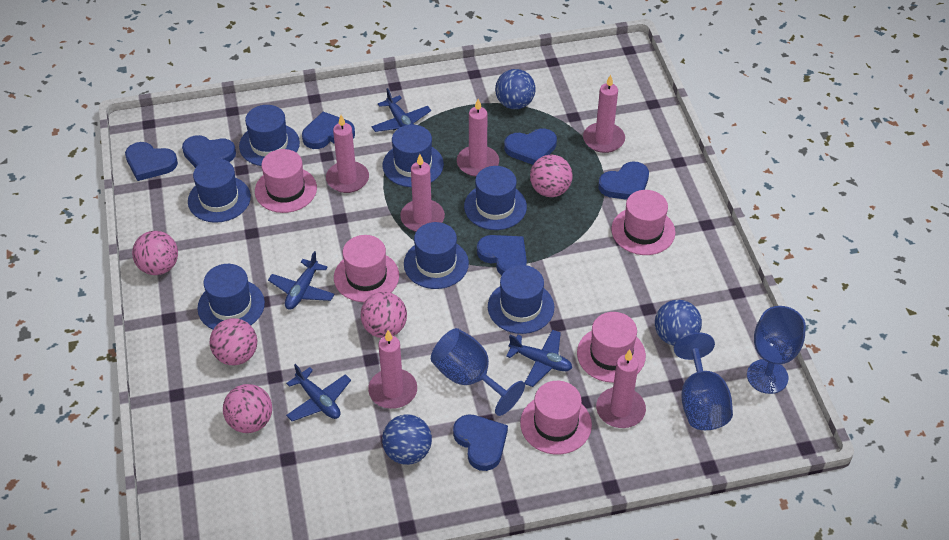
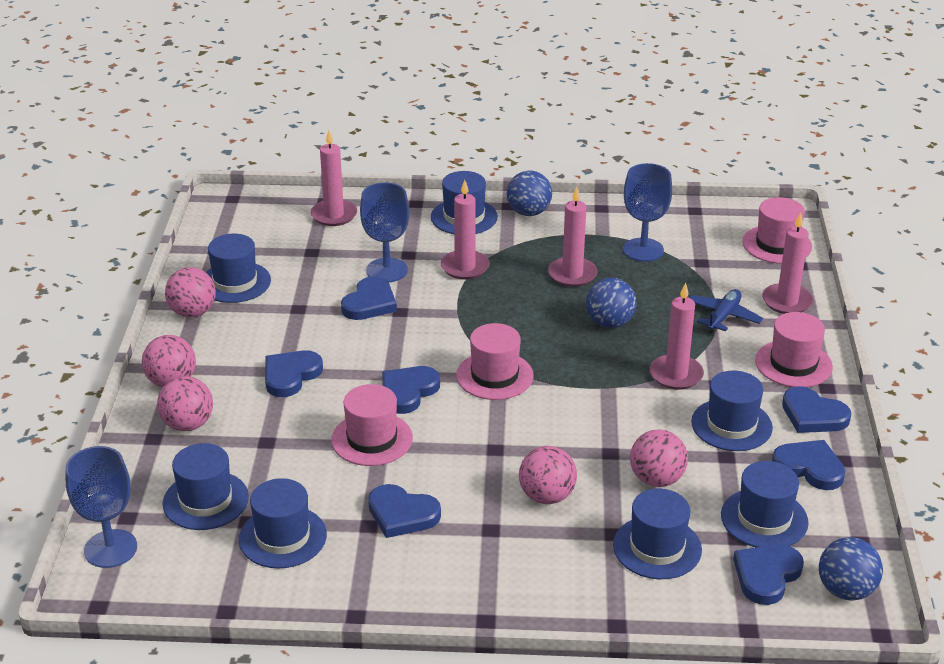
blue plane: [268,251,335,310] [286,364,351,421] [372,88,431,132] [506,330,572,387] = 4 -> [690,289,763,333] = 1
pink candle: [326,115,369,193] [368,330,417,409] [400,154,445,232] [457,99,499,177] [583,75,625,153] [596,349,646,428] = 6 -> [310,130,357,226] [441,180,490,279] [548,187,598,287] [650,282,704,390] [762,212,814,314] = 5
pink hat: [255,149,317,213] [334,235,399,302] [520,381,592,455] [577,312,646,383] [611,190,675,255] = 5 -> [331,384,413,466] [456,323,534,400] [743,197,812,264] [755,312,833,387] = 4

